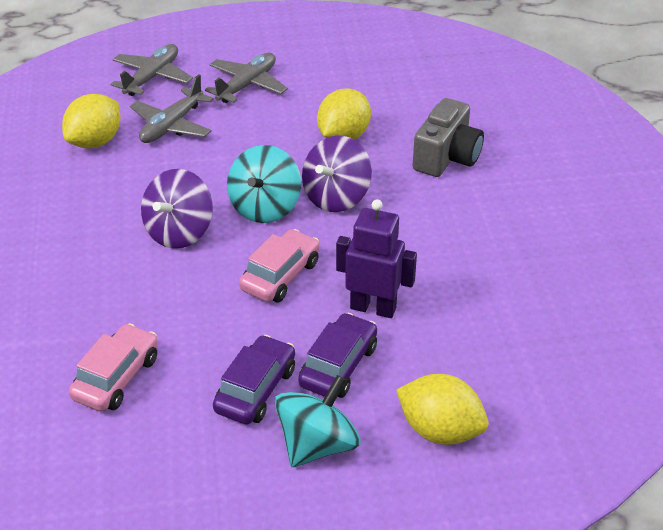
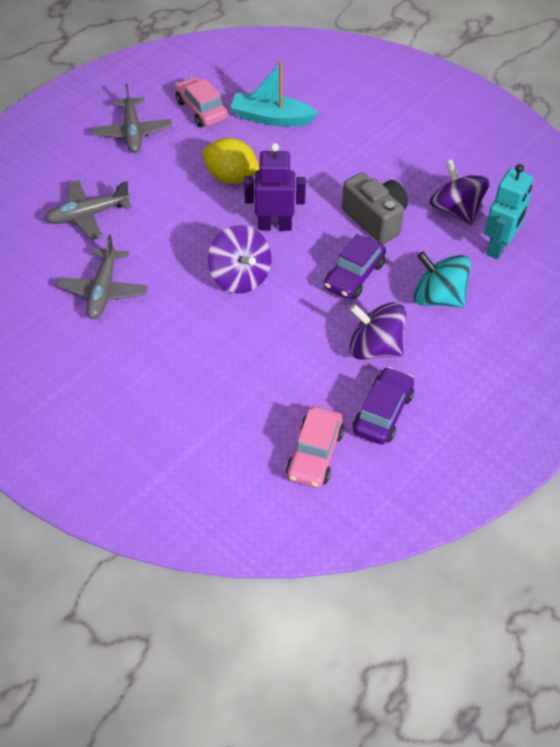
purple spinning top: [141,169,213,249] [302,136,372,212] = 2 -> [208,225,271,293] [349,302,406,360] [429,160,491,225] = 3
turquoise boat: none = 0 -> [230,61,319,127] = 1
turquoise robot: none = 0 -> [484,164,533,259] = 1
turquoise spinning top: [227,145,301,223] [275,375,360,467] = 2 -> [413,252,471,308] = 1
yellow lemon: [62,94,121,148] [317,88,371,140] [396,374,488,445] = 3 -> [202,138,259,184] = 1

